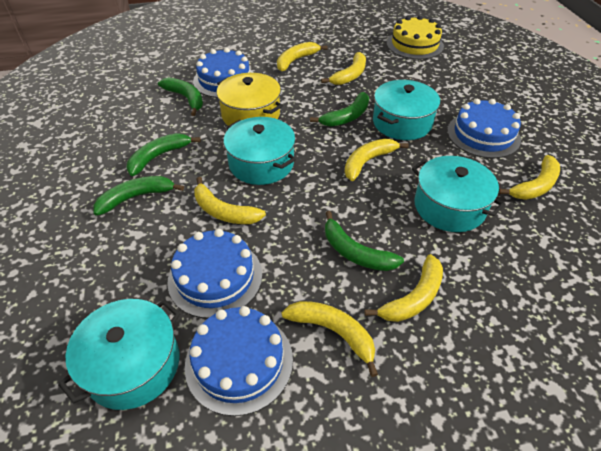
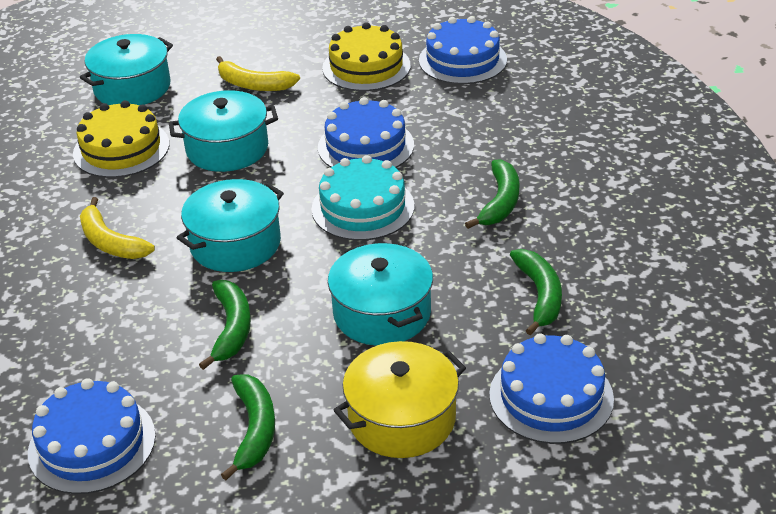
green banana: [93,176,184,216] [127,133,201,176] [158,77,203,116] [310,92,369,127] [325,211,404,271] = 5 -> [199,280,251,370] [221,374,275,480] [465,159,520,229] [510,249,562,335] = 4
turquoise cake: none = 0 -> [312,155,414,241] = 1
yellow banana: [194,177,266,224] [277,42,328,71] [281,301,378,377] [321,52,366,85] [345,139,409,181] [364,254,443,322] [498,155,560,200] = 7 -> [80,197,155,259] [216,56,300,91] = 2
yellow cake: [387,15,444,59] = 1 -> [73,100,169,178] [322,22,411,91] = 2

